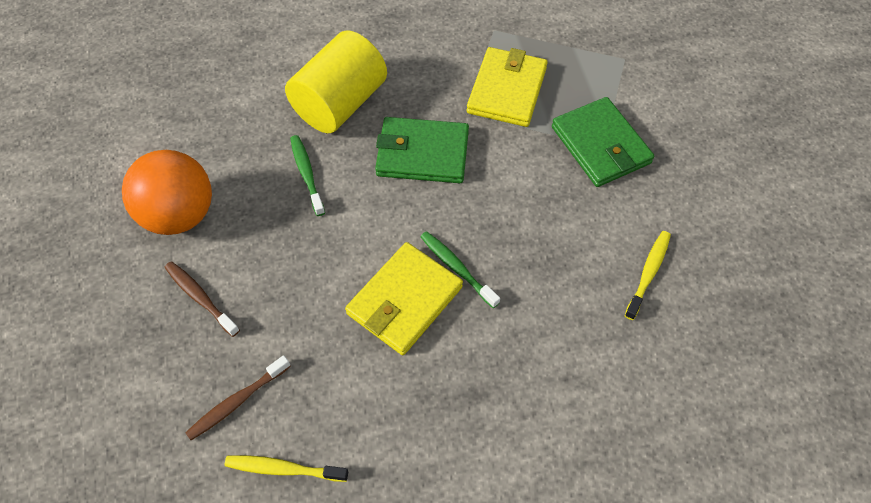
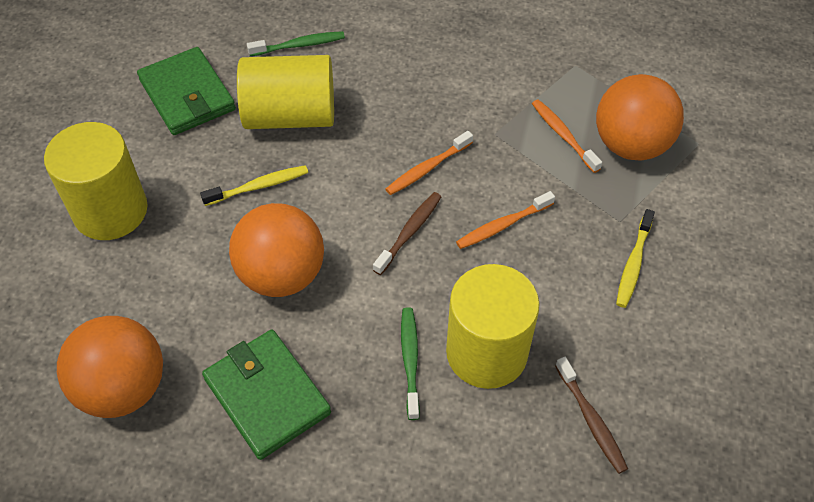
orange ball: [122,150,212,235] = 1 -> [57,316,163,418] [229,203,324,297] [596,74,684,161] = 3
orange toothbrush: none = 0 -> [385,131,473,195] [456,191,555,249] [532,99,602,173] = 3
yellow cylinder: [285,30,387,133] = 1 -> [44,122,147,240] [237,55,334,129] [446,264,539,389] = 3
yellow wallet: [345,242,463,355] [467,47,548,127] = 2 -> none = 0

